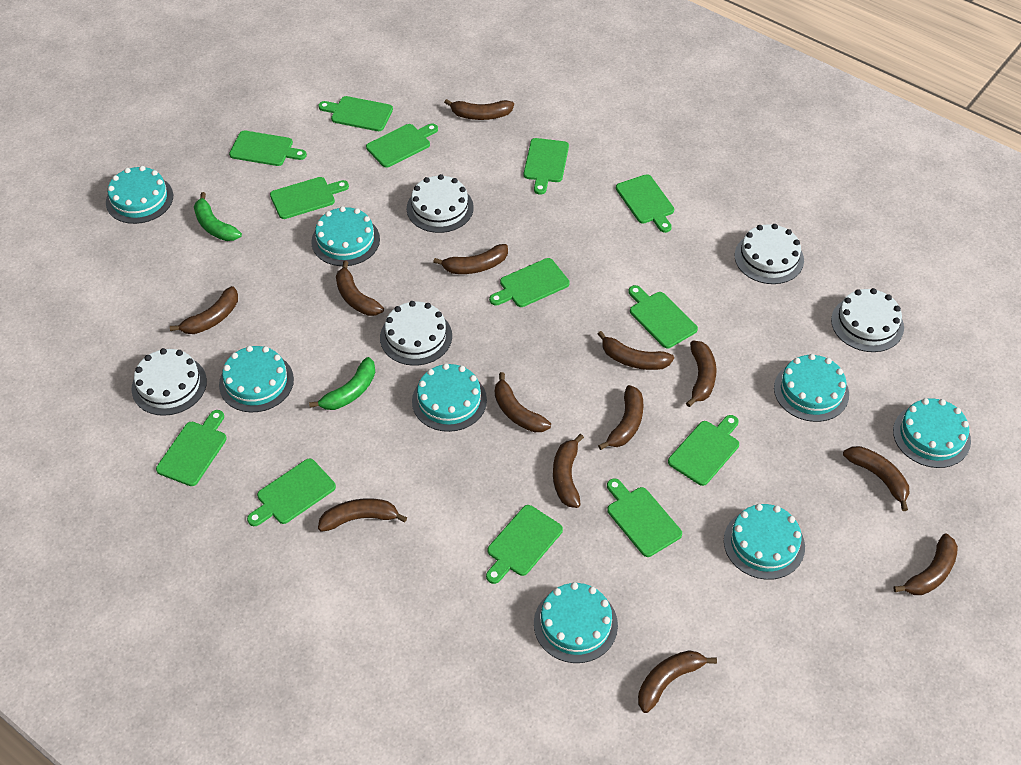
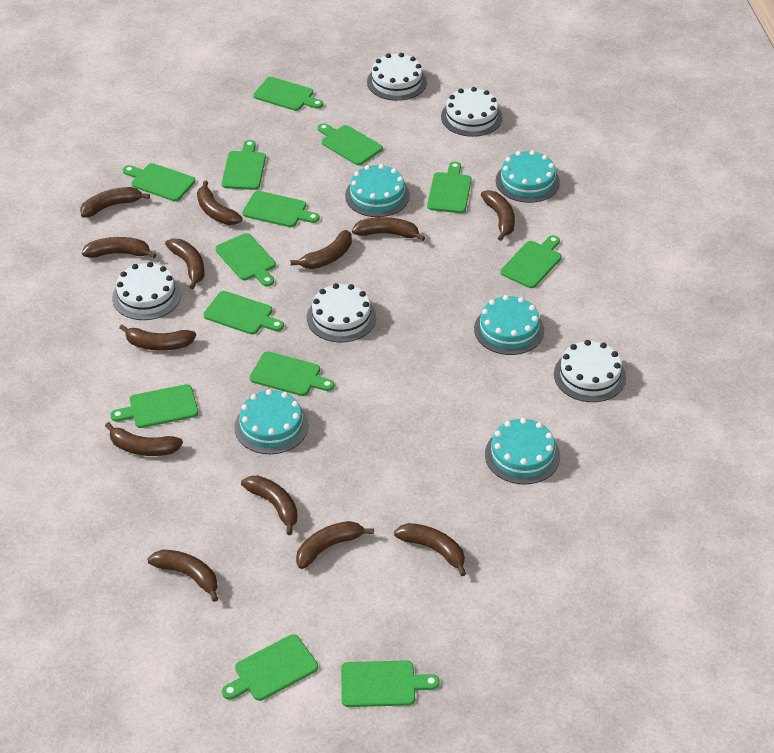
green banana: [194,192,242,241] [309,357,375,410] = 2 -> none = 0
turquoise cake: [106,166,173,224] [219,346,294,412] [311,206,380,266] [412,363,487,432] [534,582,618,663] [724,504,805,580] [774,354,849,422] [893,398,971,468] = 8 -> [234,389,309,454] [345,164,410,217] [474,295,544,355] [485,418,560,485] [496,150,560,203] = 5

